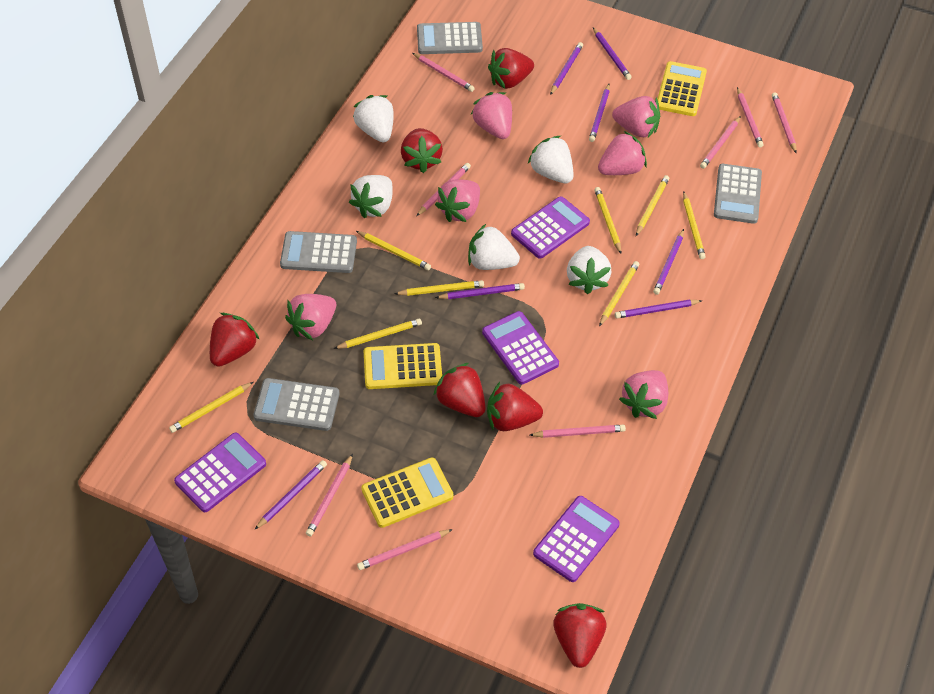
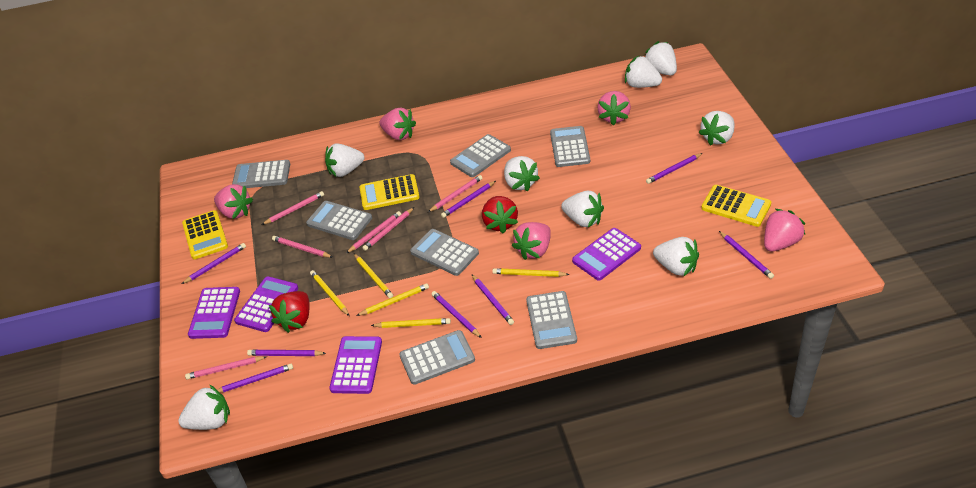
grey calculator: [254,378,339,431] [280,231,357,273] [417,22,483,54] [714,164,762,224] = 4 -> [232,160,290,188] [306,201,372,240] [399,330,475,385] [410,229,479,276] [450,134,511,177] [526,291,577,349] [550,126,590,167] = 7
pink pencil: [306,454,353,536] [357,529,453,570] [412,53,475,92] [417,163,471,216] [530,425,626,438] [700,116,741,169] [737,87,764,148] [772,92,797,153] = 8 -> [185,356,266,379] [262,191,324,225] [272,236,332,257] [346,211,401,253] [362,207,414,251] [428,175,483,212] = 6
pink strawberry: [285,294,336,340] [435,179,480,222] [471,92,512,139] [598,131,647,175] [612,96,660,137] [619,370,668,419] = 6 -> [214,184,253,219] [379,108,416,140] [512,222,551,260] [597,91,631,126] [764,209,805,252] = 5
purple pencil: [254,460,327,530] [435,283,525,299] [550,42,583,95] [589,84,610,142] [593,28,632,80] [615,299,702,318] [653,229,684,295] = 7 -> [182,243,246,284] [217,363,293,393] [247,350,326,356] [432,291,482,338] [441,181,496,218] [472,275,514,325] [646,153,703,184] [719,231,774,279] = 8
red strawberry: [210,313,260,367] [401,128,443,173] [434,363,486,417] [487,382,543,431] [488,48,534,89] [553,603,606,668] = 6 -> [269,291,310,333] [482,196,518,234] = 2
white strawberry: [349,175,393,218] [353,95,394,142] [468,224,520,270] [528,136,574,183] [567,246,612,294] = 5 -> [178,384,230,430] [325,143,364,177] [504,156,540,192] [561,190,604,227] [625,56,662,88] [645,41,677,75] [653,237,699,276] [698,111,735,146] = 8
yellow pencil: [169,382,253,433] [334,319,422,349] [356,231,431,270] [395,280,484,296] [594,187,621,254] [599,261,639,326] [636,175,669,236] [683,191,706,259] = 8 -> [310,270,349,316] [354,254,393,298] [356,283,429,316] [371,318,451,328] [492,268,570,277] = 5

